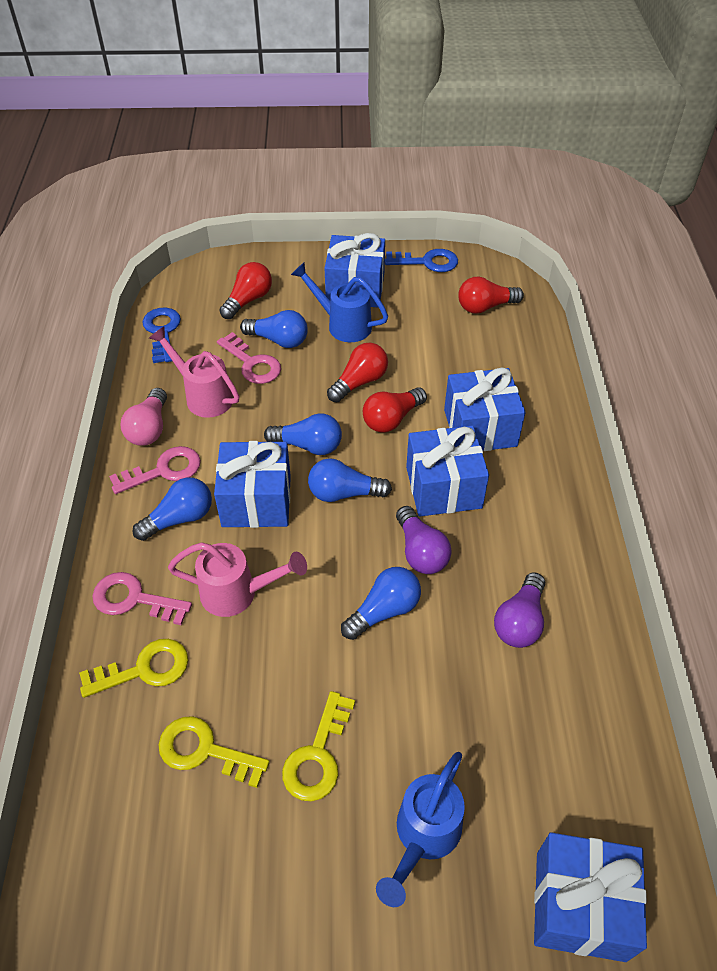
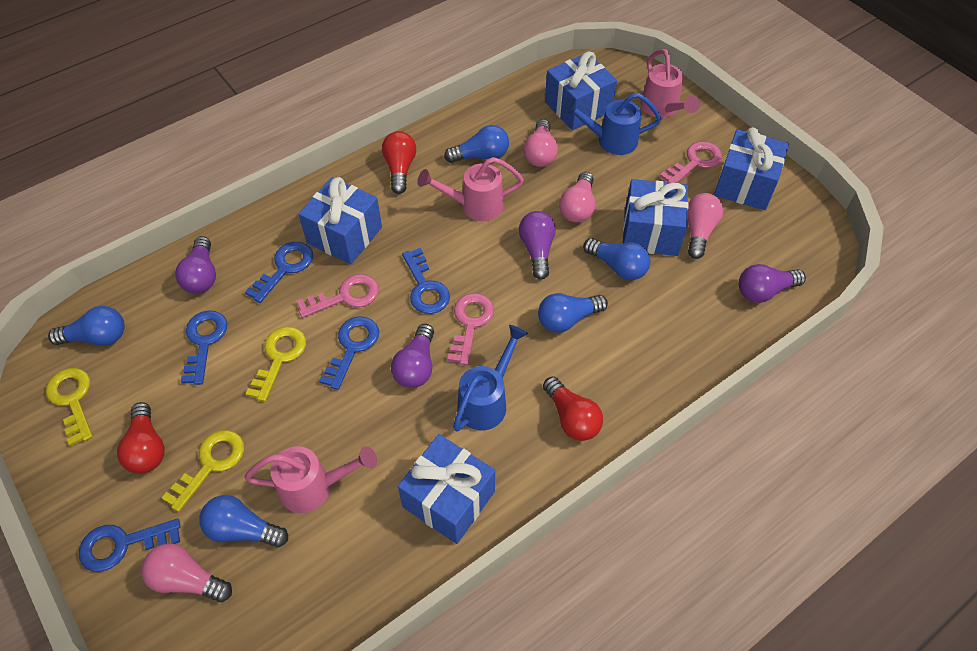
blue key: [142,307,181,363] [385,249,458,272] = 2 -> [79,518,181,572] [181,310,227,385] [245,242,313,303] [319,316,379,390] [402,248,450,314] = 5
pink light bulb: [121,388,167,446] = 1 -> [141,543,232,602] [524,119,558,167] [559,172,596,222] [688,193,724,259] = 4
pink watering can: [149,327,239,418] [168,542,307,617] = 2 -> [244,446,377,513] [417,157,524,221] [640,49,700,118] = 3
purple light bulb: [396,506,452,574] [494,572,545,648] = 2 -> [175,236,216,294] [391,324,434,388] [519,211,556,279] [739,264,806,303] = 4
red light bulb: [219,262,272,319] [327,343,388,403] [363,387,427,433] [458,277,524,314] = 4 -> [117,402,165,474] [382,131,416,194] [543,376,603,441] = 3

